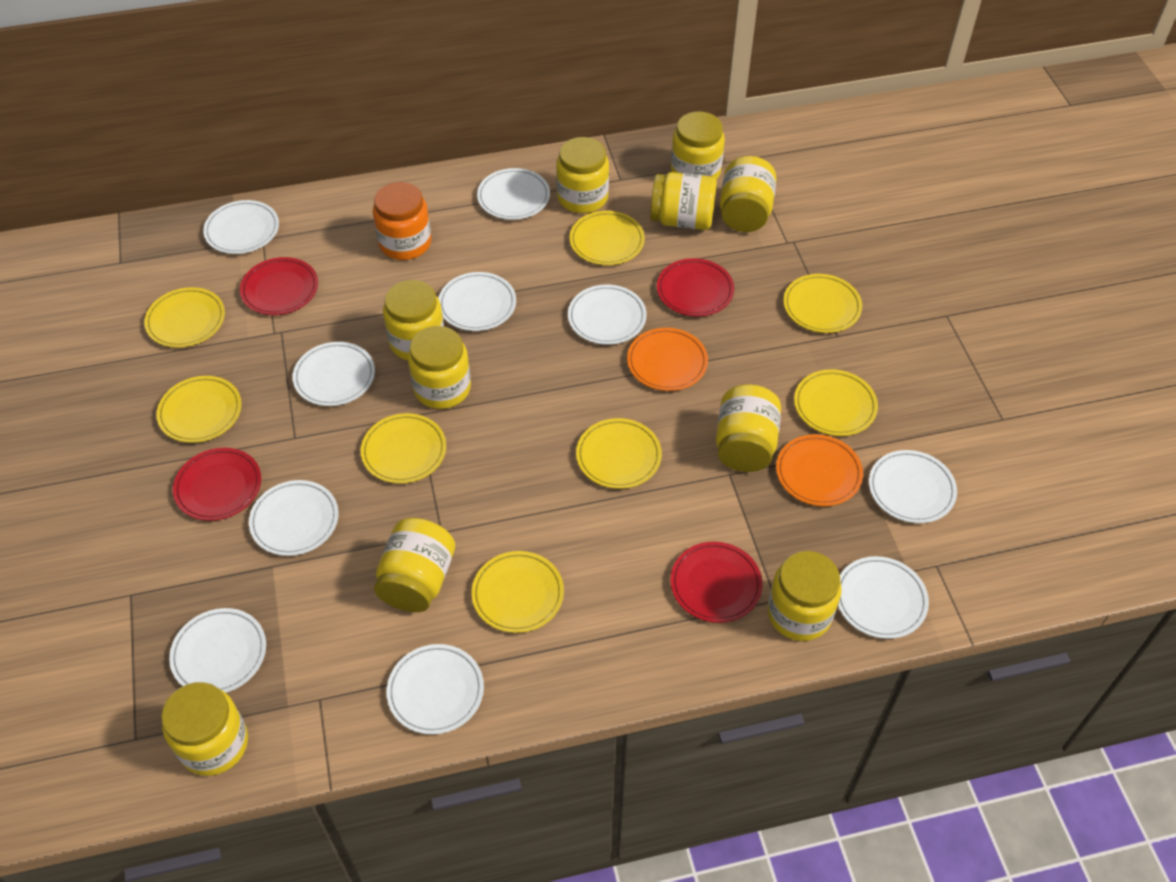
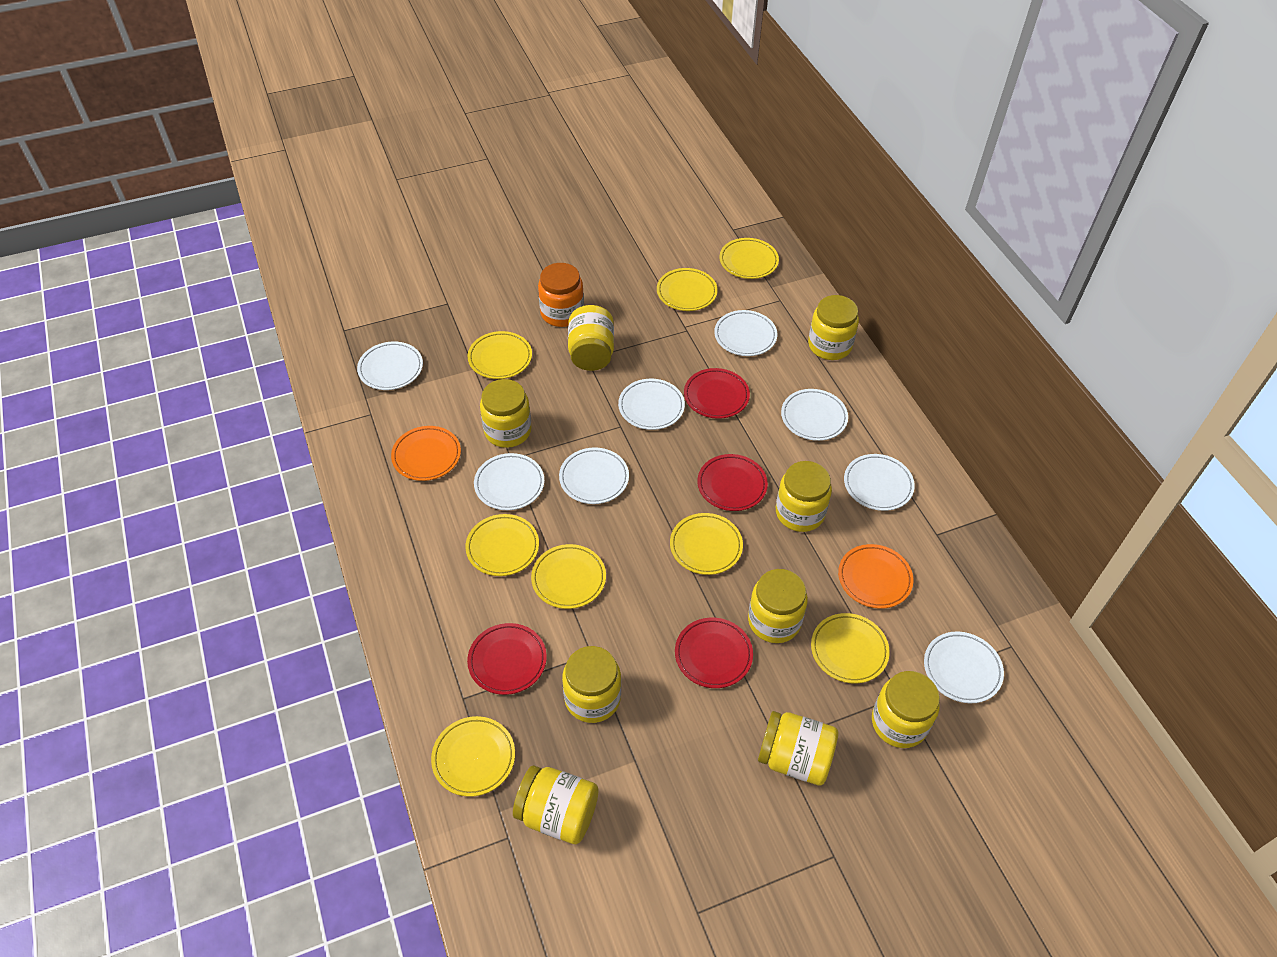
white plate: [169,608,266,693] [203,200,279,254] [249,480,339,556] [293,342,375,406] [386,644,484,735] [438,272,516,331] [477,168,550,220] [568,285,647,345] [838,556,929,639] [869,450,957,523] = 10 -> [357,342,423,390] [474,453,544,510] [559,447,629,504] [618,379,685,430] [714,310,777,356] [781,389,848,441] [844,454,915,511] [924,632,1004,703] = 8
yellow jar: [161,682,248,776] [374,518,455,612] [383,280,444,360] [408,326,471,409] [556,137,609,213] [650,172,717,230] [671,112,725,180] [716,385,781,472] [720,156,776,232] [767,551,842,641] = 10 -> [480,379,532,448] [513,765,599,844] [562,646,621,723] [568,305,614,371] [748,569,808,643] [758,711,838,786] [776,461,832,532] [808,295,859,360] [872,671,940,748] = 9

